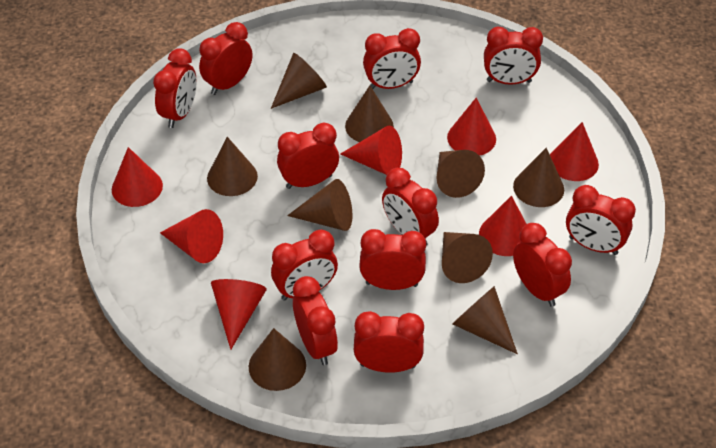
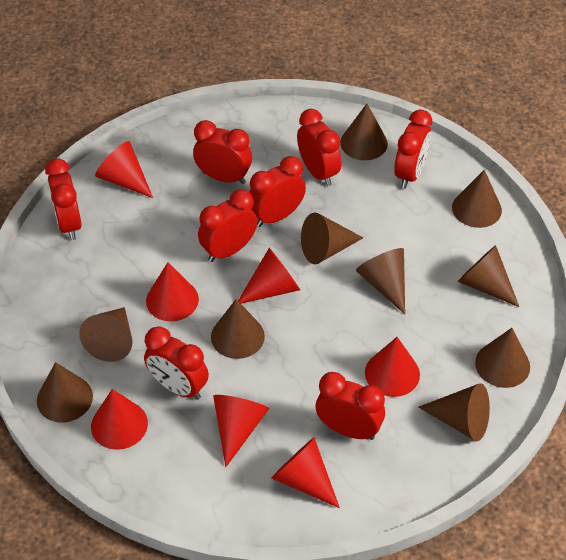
brown cone: [207,137,258,196] [249,328,306,391] [271,53,327,109] [287,179,352,231] [345,86,394,142] [436,150,485,198] [442,232,493,283] [453,286,518,354] [513,148,564,207] = 9 -> [37,362,93,423] [79,307,132,362] [211,299,265,359] [301,212,363,264] [340,104,388,160] [356,248,405,314] [418,383,490,441] [452,170,502,228] [458,245,519,307] [475,328,530,388] = 10
red clock: [153,48,196,128] [199,22,252,95] [271,229,338,301] [277,123,339,189] [293,276,338,365] [354,311,424,373] [359,229,426,290] [363,28,421,89] [382,168,439,246] [484,27,543,85] [513,223,572,307] [566,185,636,255] = 12 -> [45,158,82,240] [144,326,209,400] [193,120,252,184] [198,189,257,262] [249,156,306,227] [297,109,341,186] [316,372,385,440] [394,110,432,189] = 8

